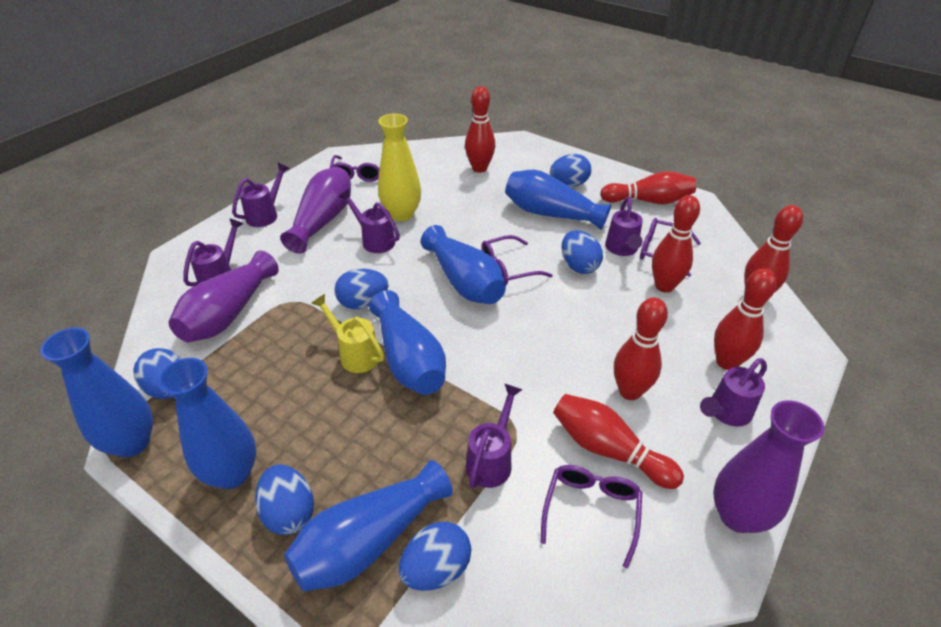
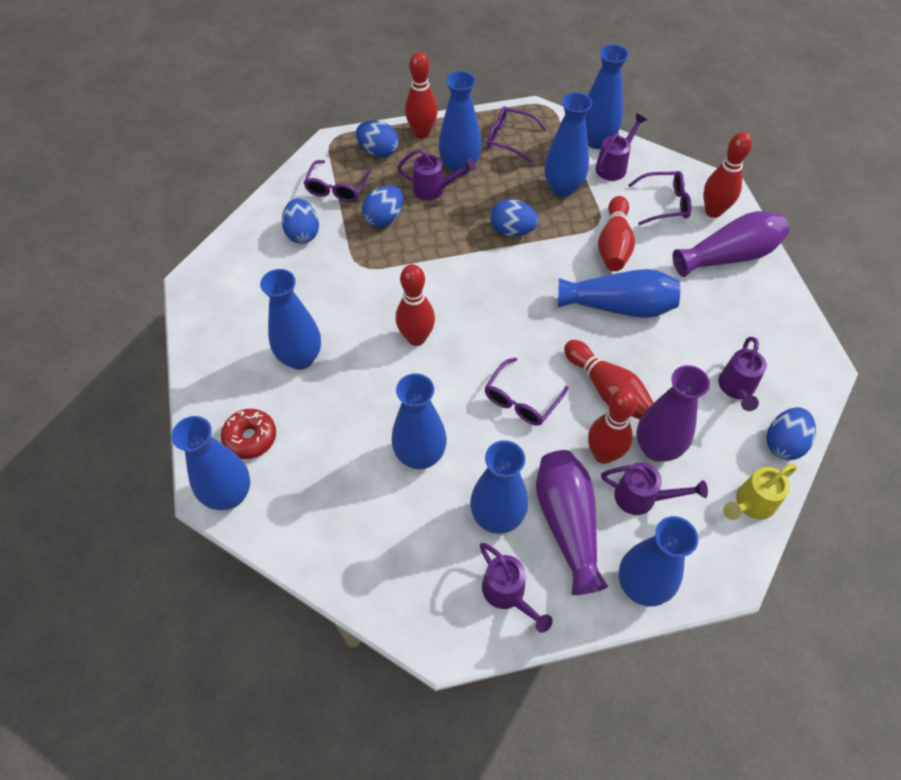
blue egg: [133,348,181,399] [255,464,314,535] [334,269,388,309] [399,522,471,591] [550,154,591,187] [562,230,603,274] = 6 -> [282,199,319,244] [356,120,399,157] [362,185,403,227] [490,199,539,237] [766,407,816,460] = 5
blue vase: [40,328,153,457] [158,358,256,489] [284,460,453,592] [369,290,446,395] [421,225,506,304] [505,170,611,230] = 6 -> [171,416,250,510] [260,269,321,370] [392,373,447,469] [439,71,482,176] [470,440,528,534] [544,92,592,197] [558,269,680,318] [585,45,629,149] [618,516,698,607] = 9
purple watering can: [183,218,244,287] [232,163,290,227] [339,189,400,253] [466,384,523,489] [605,197,643,256] [700,358,767,427] = 6 -> [397,149,476,200] [480,543,553,633] [595,113,647,181] [601,463,708,515] [718,337,767,411] = 5
red bowling pin: [465,86,495,173] [553,394,684,489] [600,171,696,204] [614,297,668,400] [652,195,700,293] [714,268,777,370] [744,205,803,293] = 7 -> [396,264,435,346] [405,51,438,138] [564,340,654,419] [588,389,637,464] [598,196,635,271] [703,132,752,218] = 6
red donut: none = 0 -> [221,409,276,459] = 1
yellow vase: [378,113,421,221] = 1 -> none = 0

